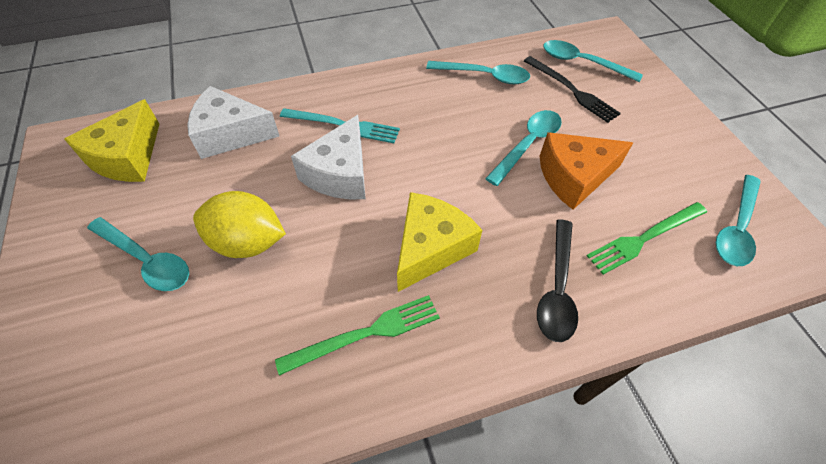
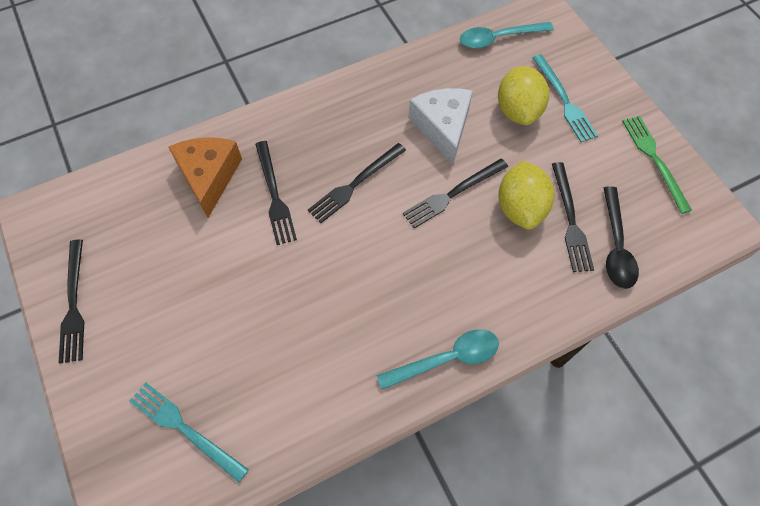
black fork: [524,56,621,123] = 1 -> [59,239,84,364] [255,141,297,245] [308,143,406,223] [403,158,508,228] [552,162,594,272] = 5
green fork: [275,295,440,376] [587,202,707,275] = 2 -> [622,116,692,214] = 1
turquoise fork: [280,108,400,143] = 1 -> [130,382,249,482] [532,54,598,142] = 2
turquoise spoon: [87,217,189,291] [426,61,530,84] [485,110,562,186] [543,40,643,82] [716,175,761,266] = 5 -> [377,329,499,390] [460,22,554,49] = 2
white cheese: [187,86,279,159] [291,115,366,199] = 2 -> [409,88,473,165] = 1
yellow cheese: [64,99,159,182] [397,192,482,292] = 2 -> none = 0
yellow lemon: [193,191,286,258] = 1 -> [498,66,549,125] [498,161,554,230] = 2

